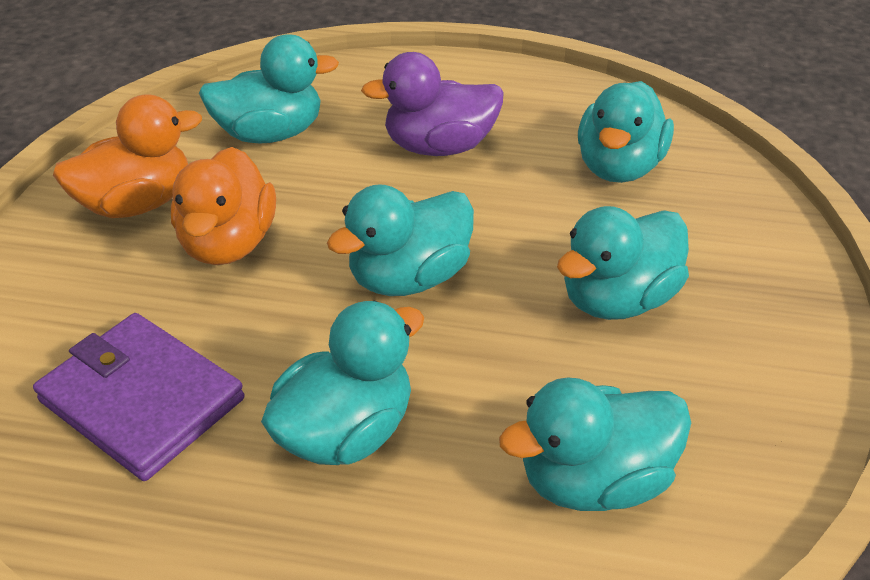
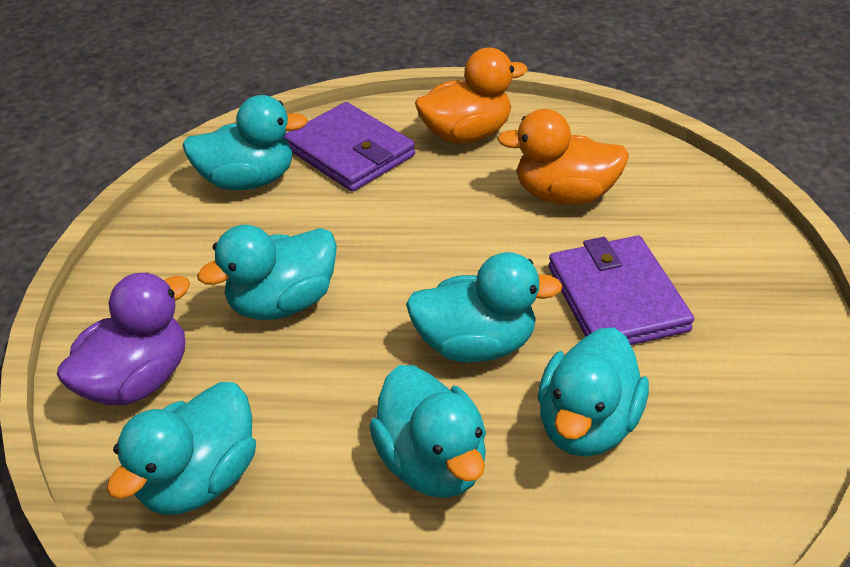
purple wallet: [33,313,245,481] = 1 -> [284,102,415,192] [549,236,694,345] = 2

